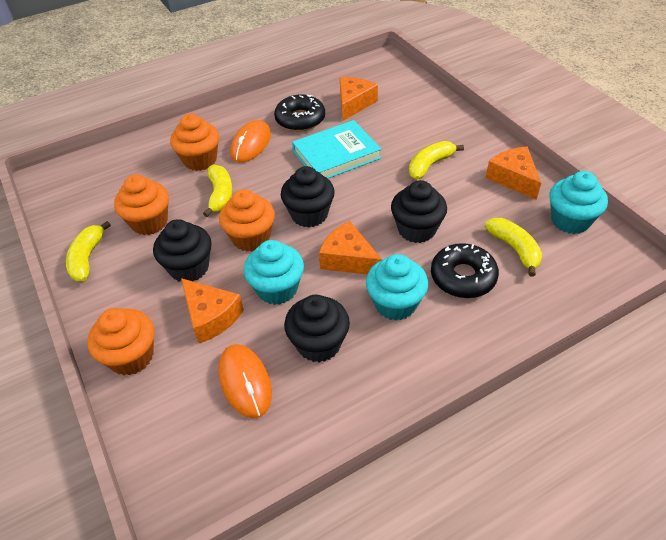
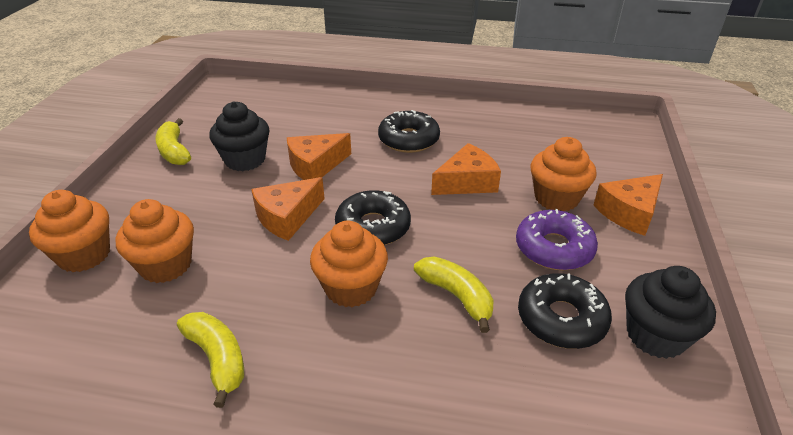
black cupcake: [153,219,212,282] [281,166,335,228] [284,295,350,362] [391,180,447,243] = 4 -> [209,101,270,171] [625,266,716,359] = 2
black donut: [274,95,325,131] [431,243,499,298] = 2 -> [335,190,411,245] [378,110,440,153] [518,273,612,349] = 3
orange mouse: [219,344,272,418] [230,120,271,163] = 2 -> none = 0
purple donut: none = 0 -> [516,209,598,270] = 1
turquoise book: [292,120,382,178] = 1 -> none = 0
turquoise cupcake: [244,240,304,305] [366,254,428,321] [549,171,608,234] = 3 -> none = 0
yellow banana: [66,221,111,281] [203,165,232,217] [409,141,464,179] [485,218,542,277] = 4 -> [155,118,191,165] [177,312,244,408] [414,256,494,333] = 3

